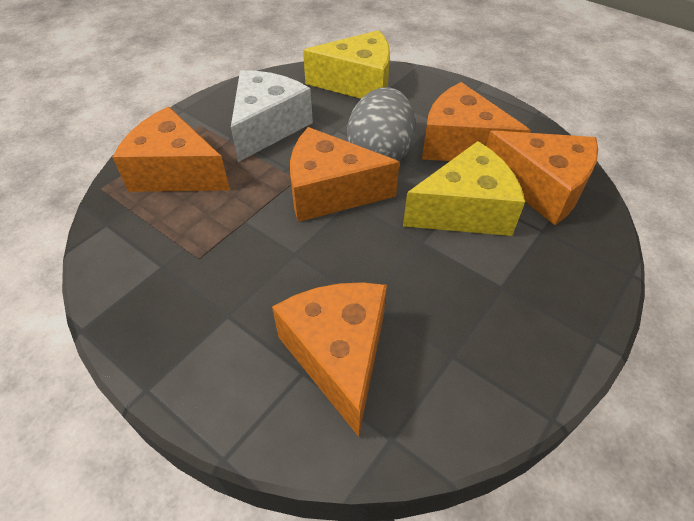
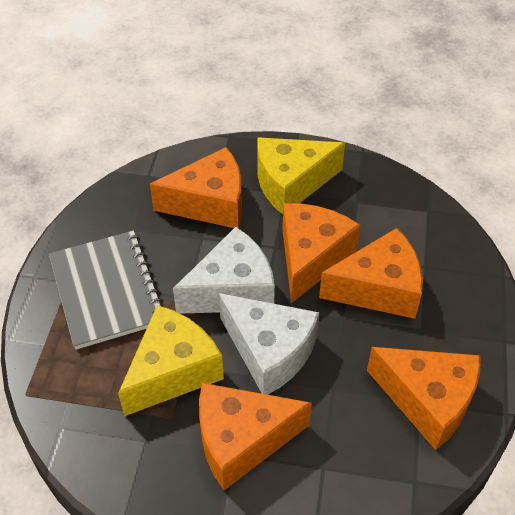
grey egg: [347,87,416,161] = 1 -> none = 0
grey notebook: none = 0 -> [49,231,163,350] = 1
white cheese: [231,70,313,162] = 1 -> [173,227,275,314] [219,293,319,395] = 2

